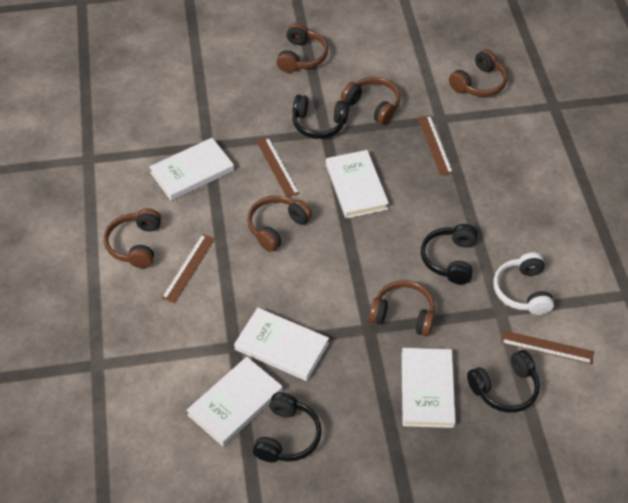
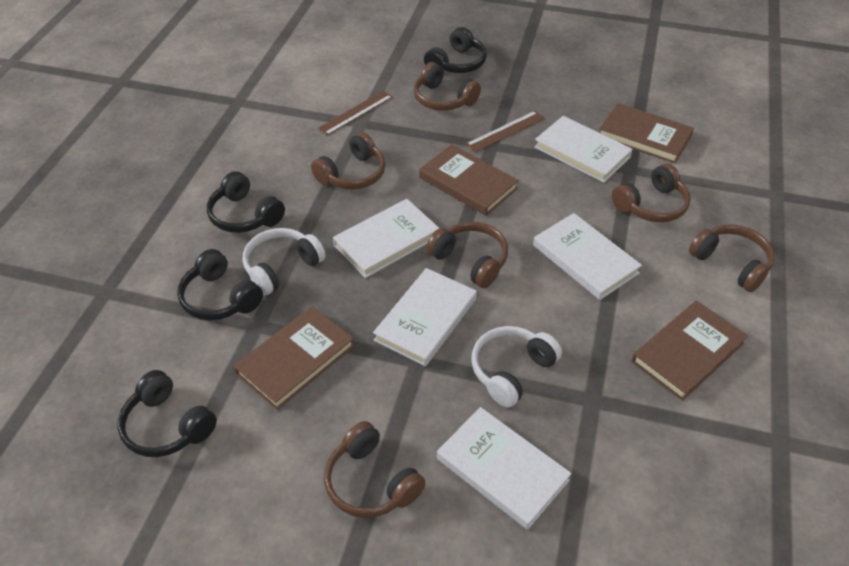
brown book: none = 0 -> [234,306,355,410] [419,144,519,216] [599,103,694,163] [631,300,748,401] = 4
brown ruler: [162,234,215,303] [256,137,299,197] [418,115,453,176] [501,330,594,364] = 4 -> [317,91,393,136] [466,111,545,152] = 2
white headphones: [493,252,554,315] = 1 -> [243,228,326,295] [471,326,562,407] = 2

